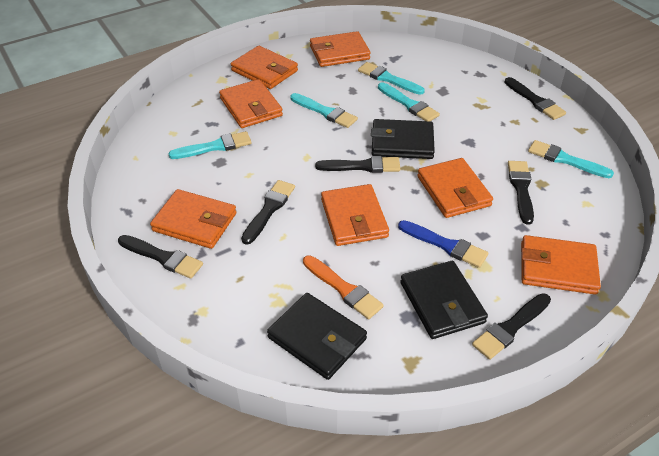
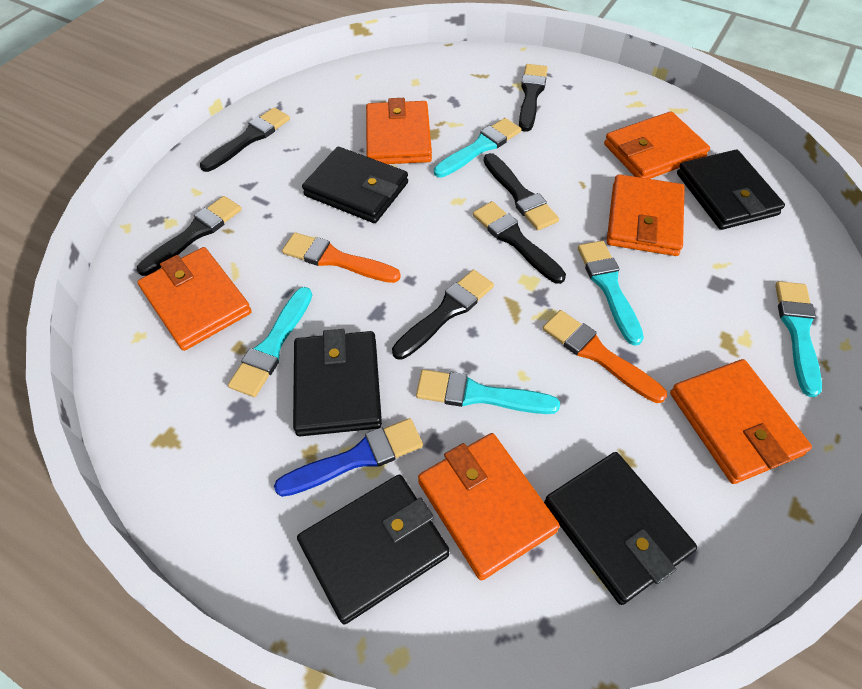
black wallet: [267,293,367,380] [371,119,435,159] [400,261,488,339] = 3 -> [293,329,382,436] [297,475,450,625] [302,147,408,223] [544,452,697,605] [677,150,785,230] = 5
orange brush: [303,255,384,319] = 1 -> [282,232,401,283] [543,310,667,403] = 2
orange wallet: [150,189,237,249] [219,79,283,128] [231,46,298,89] [310,31,371,67] [321,184,389,246] [417,158,493,218] [521,235,601,295] = 7 -> [138,247,252,351] [366,98,432,164] [418,433,560,580] [604,111,710,179] [607,174,685,256] [670,359,812,484] = 6

